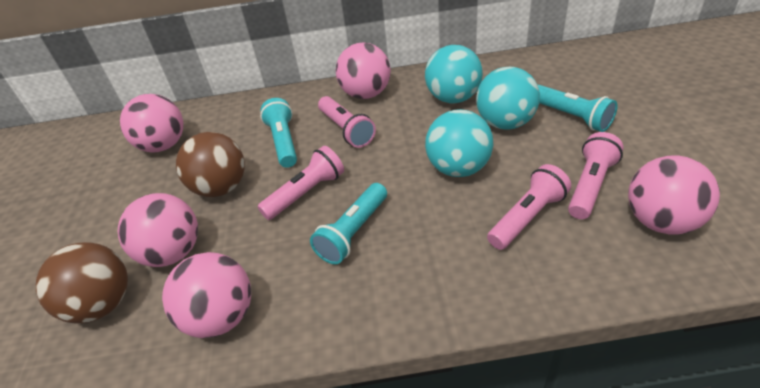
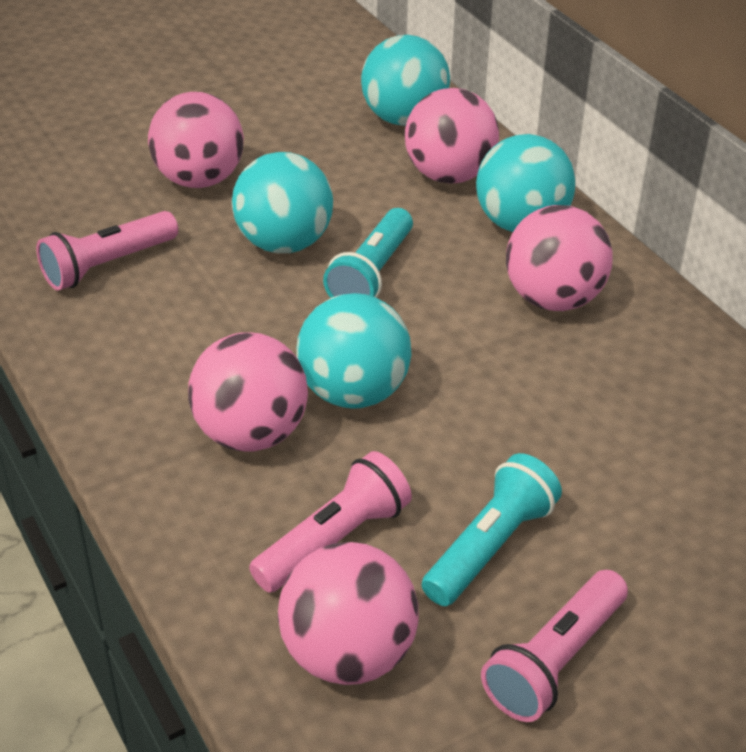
brown ball: [36,242,128,323] [176,132,245,197] = 2 -> none = 0
pink flashlight: [257,146,344,220] [318,96,376,148] [487,164,571,250] [568,132,623,219] = 4 -> [36,211,178,290] [249,451,412,593] [481,570,628,722] = 3
turquoise ball: [425,45,483,103] [425,109,493,177] [476,67,540,129] = 3 -> [232,152,333,253] [296,293,412,409] [361,35,450,126] [476,134,575,232] = 4
turquoise flashlight: [260,98,297,168] [310,183,387,264] [538,85,618,132] = 3 -> [323,208,413,298] [422,453,562,606] = 2

